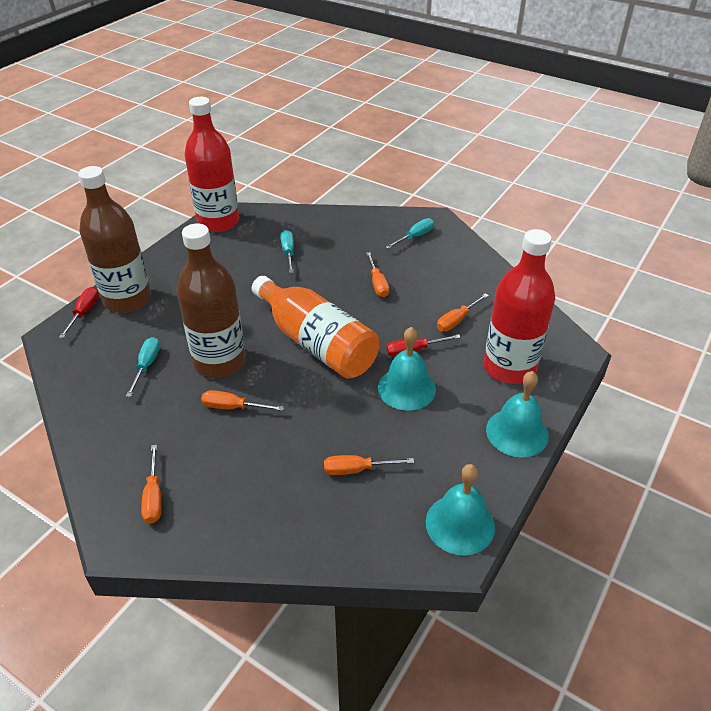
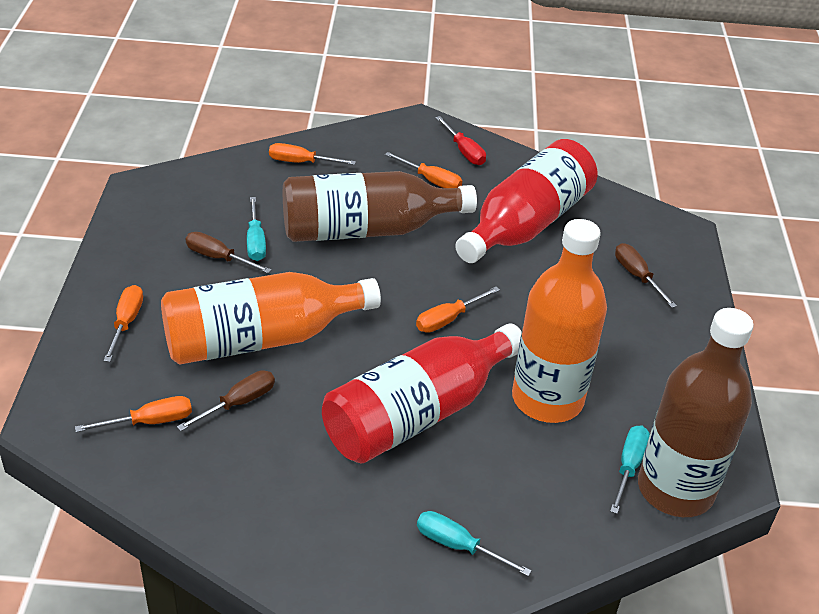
brown screwdriver: none = 0 -> [177,370,275,431] [186,232,271,273] [615,243,677,308] = 3
orange bottle: [252,276,379,379] = 1 -> [161,272,381,365] [512,219,607,423] = 2
red screwdriver: [59,287,99,338] [386,334,461,357] = 2 -> [436,116,486,165] = 1
turquoise bell: [378,327,436,411] [426,464,495,555] [486,371,549,458] = 3 -> none = 0

